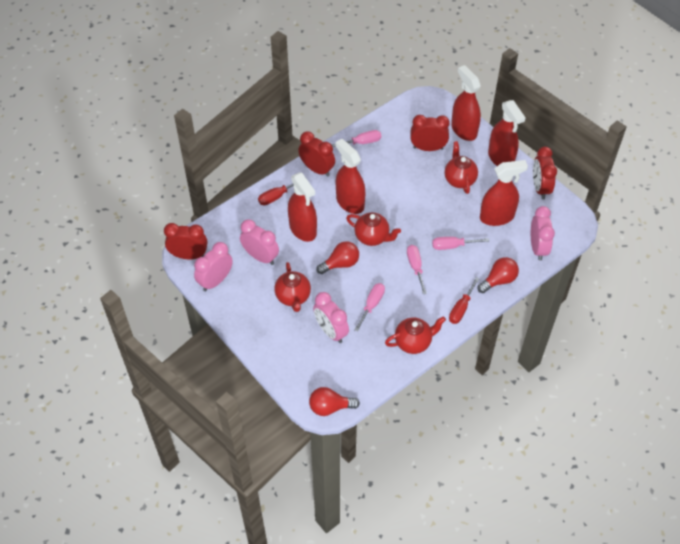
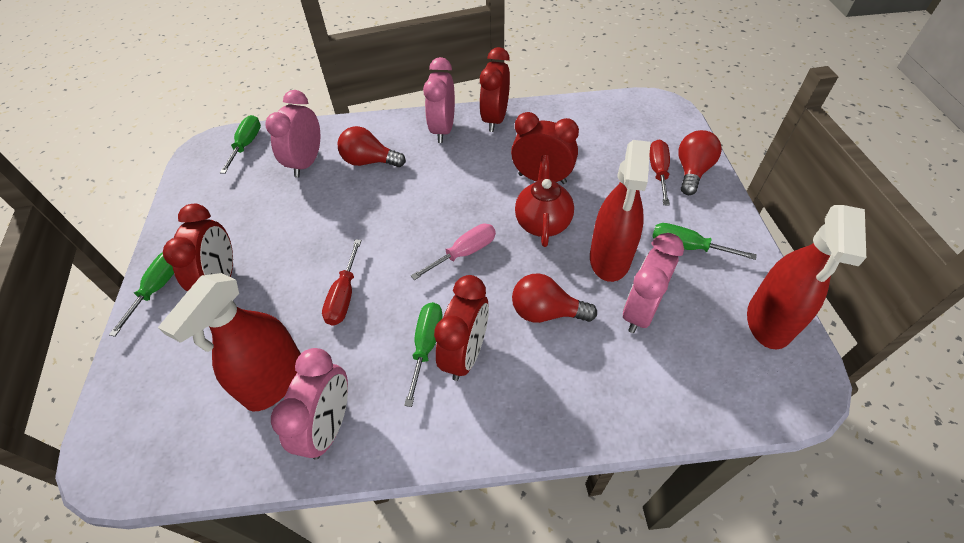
green screwdriver: none = 0 -> [109,252,174,337] [220,115,261,174] [404,302,442,407] [652,223,757,260] = 4
pink screwdriver: [331,130,381,147] [354,283,385,332] [407,245,427,294] [432,237,489,250] = 4 -> [411,224,496,280] = 1
red spray bottle: [288,173,317,242] [335,139,365,214] [451,65,481,141] [480,160,528,226] [488,100,526,166] = 5 -> [158,273,301,411] [590,140,650,282] [747,205,866,350] = 3
red teapot: [274,262,311,312] [346,213,401,246] [385,316,446,354] [445,141,478,194] = 4 -> [515,155,574,247] = 1

